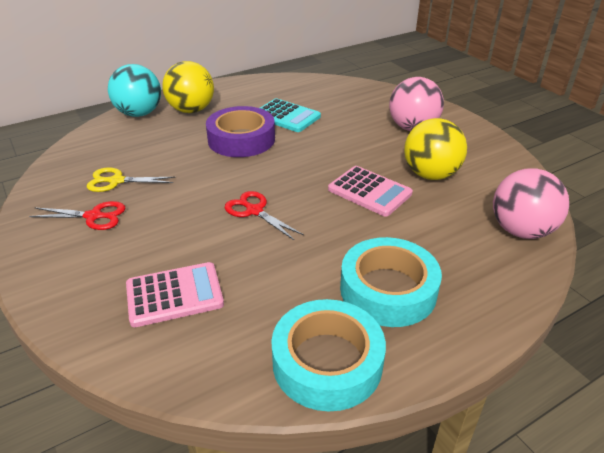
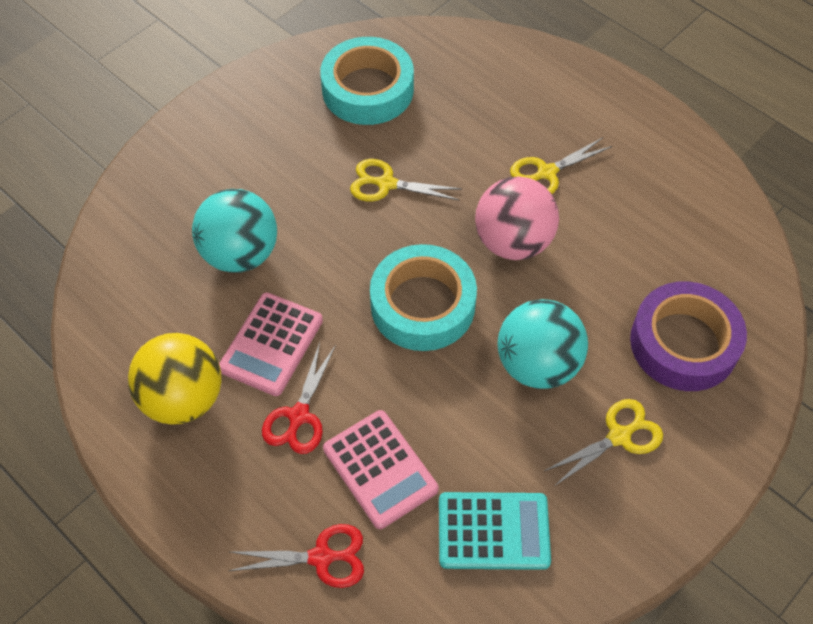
pink ball: [389,77,444,131] [493,168,569,239] = 2 -> [475,177,559,260] = 1
turquoise ball: [108,64,161,117] = 1 -> [192,189,277,273] [498,299,588,389] = 2
yellow ball: [162,61,214,113] [404,118,467,180] = 2 -> [128,333,222,425] = 1
yellow scissors: [87,167,176,192] = 1 -> [350,159,462,202] [510,137,612,194] [544,399,663,486] = 3

